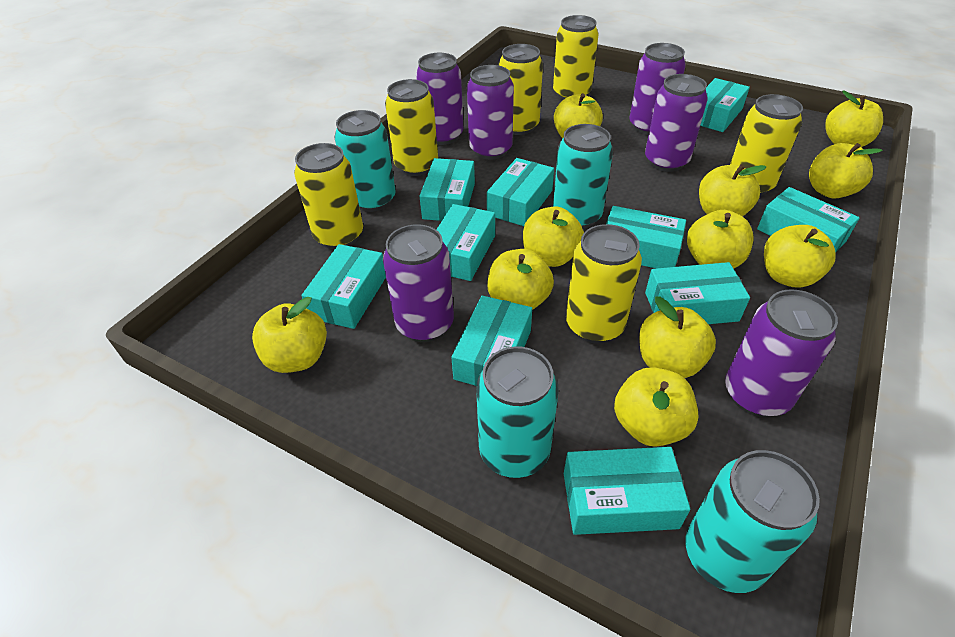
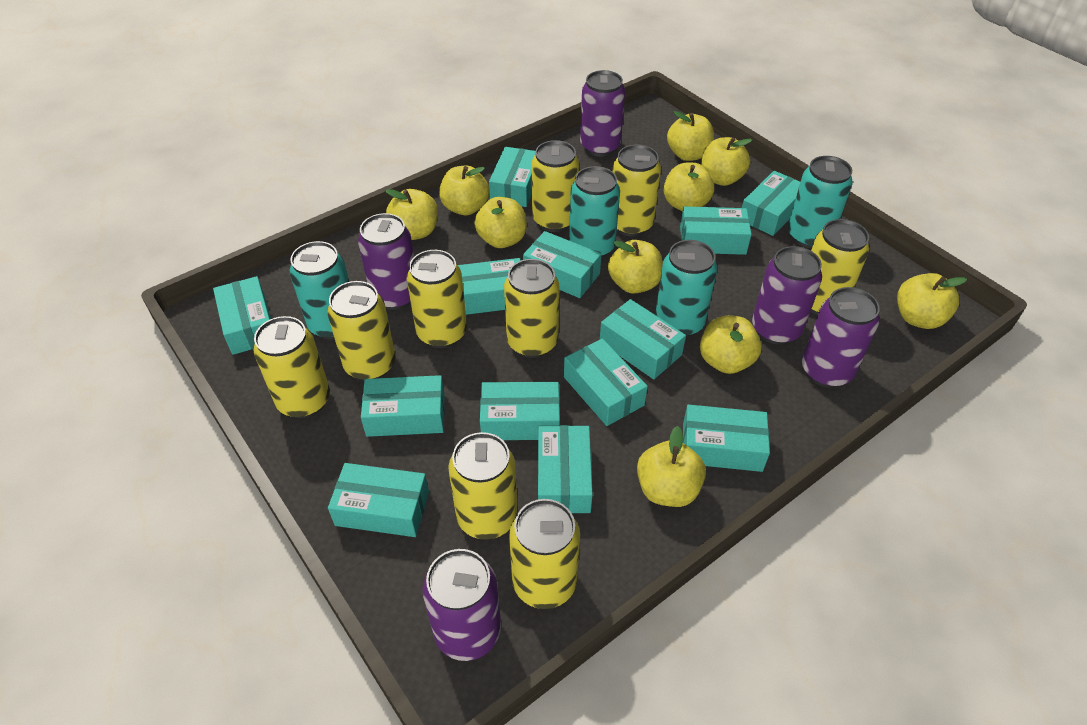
purple can: [383,224,454,342] [416,53,463,145] [467,65,514,160] [630,43,686,135] [645,74,708,172] [725,289,838,417] = 6 -> [358,213,414,310] [422,549,501,661] [580,70,625,157] [752,246,822,345] [802,287,880,388] = 5
turquoise box: [301,244,386,329] [419,158,475,221] [436,204,495,281] [451,296,532,386] [487,158,554,226] [564,447,690,535] [606,206,686,269] [645,262,750,324] [700,78,750,132] [757,187,860,252] = 10 -> [213,276,271,355] [328,463,429,537] [361,375,444,437] [458,258,521,315] [480,382,560,440] [489,147,535,207] [523,231,601,298] [538,425,593,513] [564,339,648,426] [600,299,686,379] [680,206,752,255] [683,404,770,472] [742,171,800,236] = 13
yellow apple: [252,297,327,373] [488,249,554,310] [523,206,584,267] [554,93,603,138] [614,367,699,447] [639,297,716,378] [687,210,753,269] [699,164,766,216] [764,225,836,288] [809,143,883,199] [825,91,883,147] = 11 -> [385,189,438,240] [439,166,490,215] [474,197,527,248] [608,240,663,294] [637,426,706,507] [664,163,714,211] [667,111,714,161] [700,316,762,374] [701,137,752,186] [897,273,967,329] = 10
yellow can: [294,143,363,249] [385,79,438,176] [498,44,543,135] [553,15,598,100] [566,224,642,344] [730,94,803,196] = 6 -> [254,316,330,418] [327,281,395,381] [407,250,467,348] [448,432,518,539] [504,259,559,358] [509,499,580,609] [532,140,579,232] [613,145,661,237] [811,219,869,315] = 9

